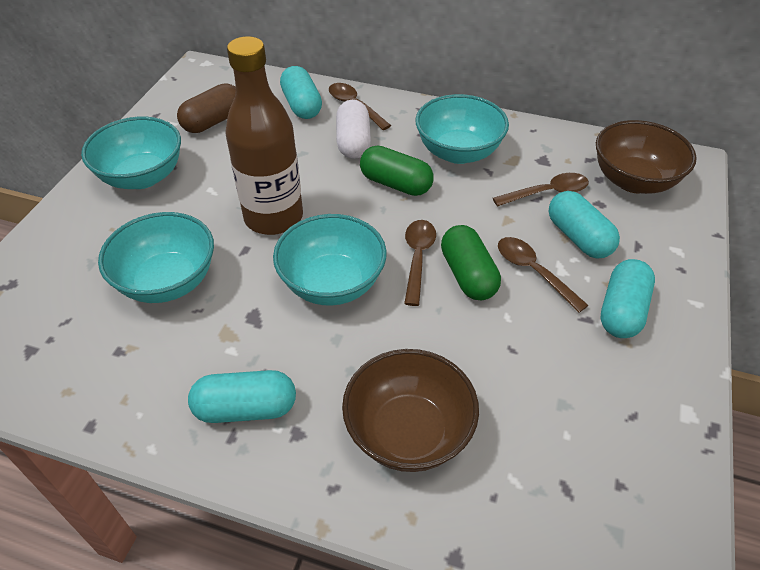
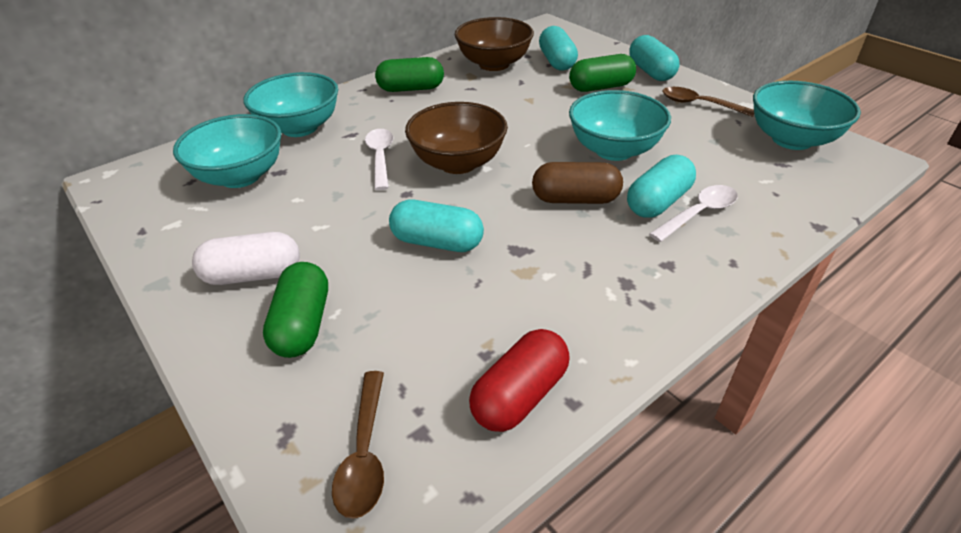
brown bottle: [225,36,303,235] = 1 -> none = 0
brown spoon: [329,83,391,130] [404,220,436,306] [493,173,589,207] [498,237,589,313] = 4 -> [332,371,384,519] [662,87,754,117] = 2
green capsule: [360,145,433,196] [441,225,501,300] = 2 -> [263,262,328,358] [375,57,444,92] [569,54,636,92] = 3
red capsule: none = 0 -> [469,329,570,432] = 1
white spoon: none = 0 -> [365,129,394,190] [649,185,738,242] = 2

